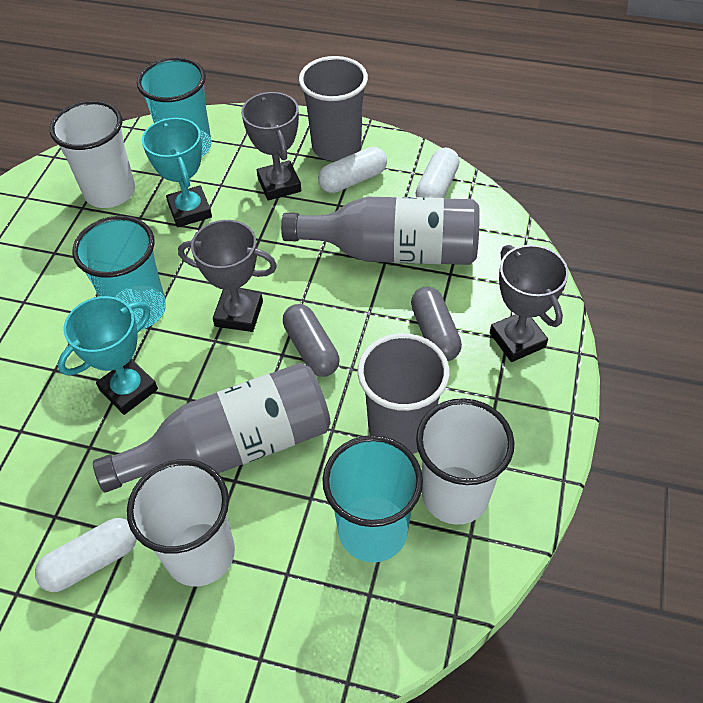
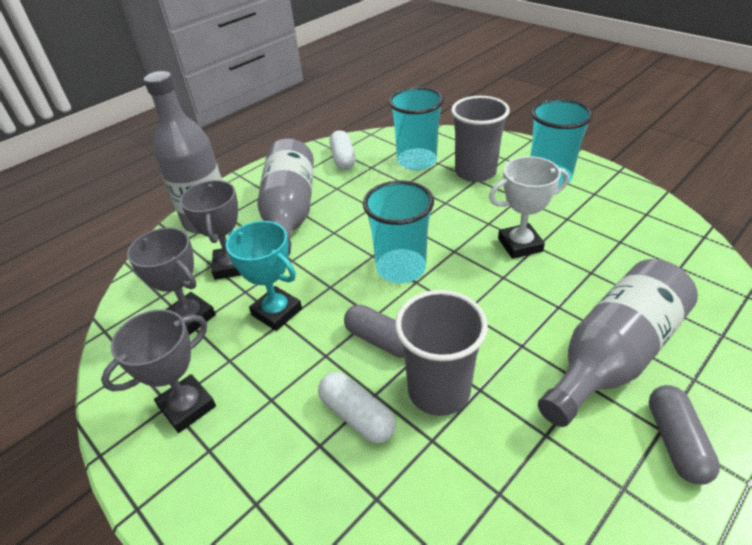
grey bottle: [93,363,331,493] [281,197,480,265] = 2 -> [144,71,222,234] [257,139,314,256] [538,259,698,427] = 3
turquoise trophy: [58,296,158,415] [142,118,212,227] = 2 -> [226,221,302,331] = 1
white capsule: [35,518,137,592] [318,147,387,193] [416,148,460,198] = 3 -> [318,372,396,443] [329,130,356,170] = 2
white cup: [50,101,135,208] [127,459,235,586] [416,398,514,525] = 3 -> none = 0
white trophy: none = 0 -> [489,156,569,259] = 1

